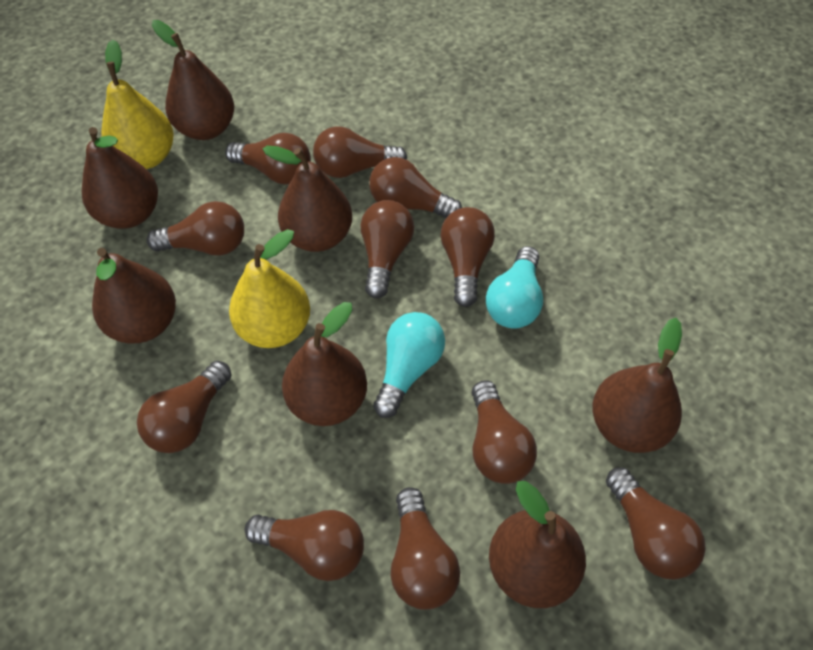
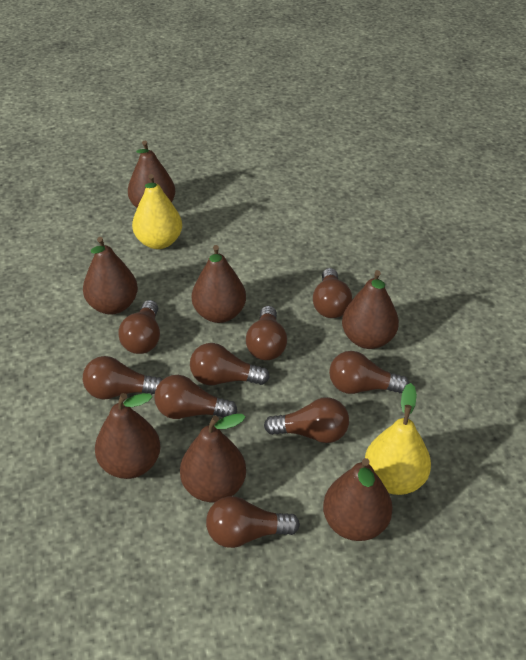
brown light bulb: [137,361,232,453] [146,201,244,256] [225,133,311,184] [245,510,364,581] [313,126,407,178] [361,200,414,298] [369,157,462,218] [391,487,460,610] [440,207,495,307] [472,380,537,484] [606,467,706,579] = 11 -> [83,356,163,399] [118,300,160,354] [154,375,238,419] [190,343,270,385] [206,496,300,548] [246,306,287,360] [264,397,349,443] [313,268,352,318] [329,351,409,394] = 9
turquoise light bulb: [373,312,445,418] [486,246,543,329] = 2 -> none = 0

